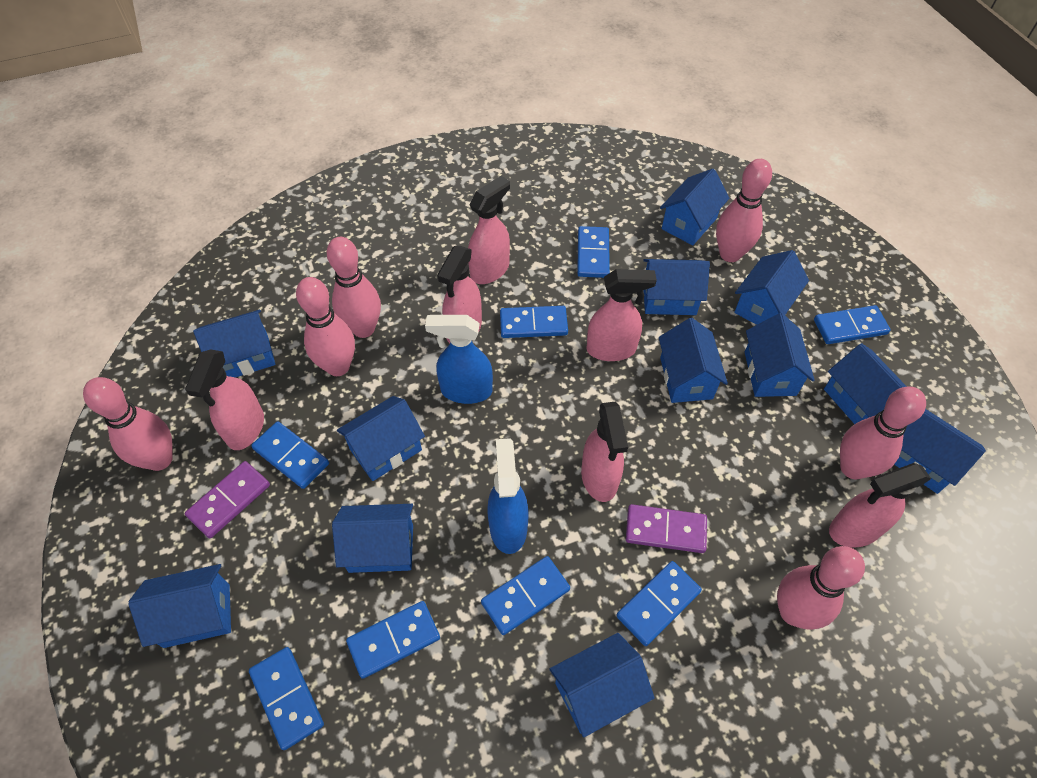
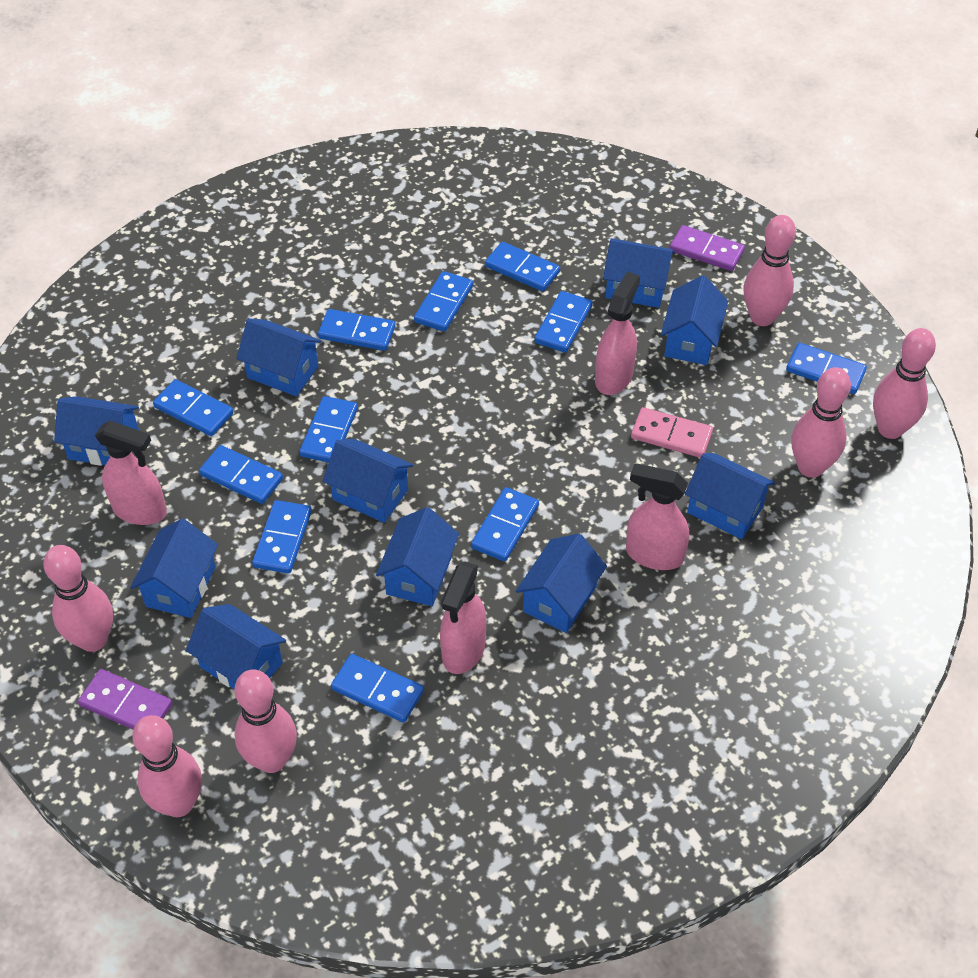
blue domino: [249,647,324,750] [251,421,329,489] [346,601,440,679] [481,556,570,635] [500,306,568,338] [577,226,610,278] [616,561,702,646] [814,305,890,344] = 8 -> [153,379,233,436] [199,445,283,504] [252,500,312,574] [299,396,358,463] [318,309,396,351] [331,654,424,723] [414,271,473,332] [471,487,539,562] [485,242,560,291] [534,291,592,353] [786,343,867,394] = 11
blue house: [128,564,231,648] [193,310,275,377] [332,504,413,573] [337,396,425,481] [549,633,655,737] [643,259,710,315] [659,318,728,403] [660,169,730,245] [734,250,809,325] [745,313,815,397] [824,343,907,424] [894,409,986,494] = 12 -> [54,396,139,466] [130,519,218,618] [186,604,286,689] [236,318,322,396] [323,439,413,523] [376,507,459,606] [516,534,607,633] [603,238,675,308] [661,275,728,365] [685,453,775,539] = 10
blue spray bottle: [425,315,493,404] [487,438,528,554] = 2 -> none = 0
pink domino: none = 0 -> [631,407,713,458] = 1
pink spray bottle: [185,349,264,450] [437,246,482,343] [468,176,510,284] [581,402,628,502] [586,269,657,361] [829,463,931,548] = 6 -> [95,421,167,525] [440,561,486,674] [595,272,640,395] [626,464,689,570] = 4

